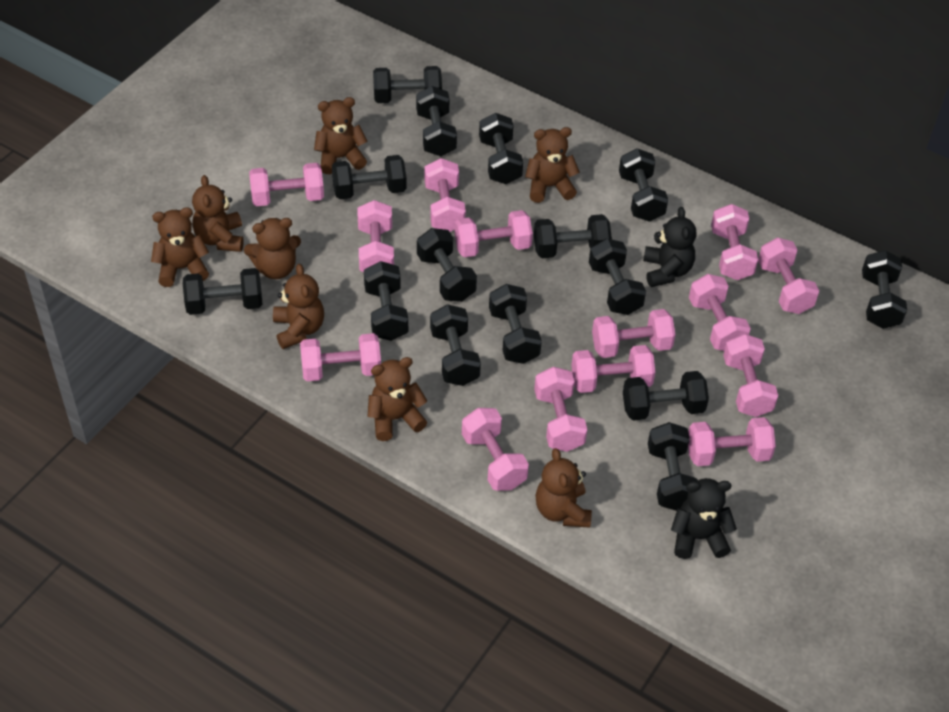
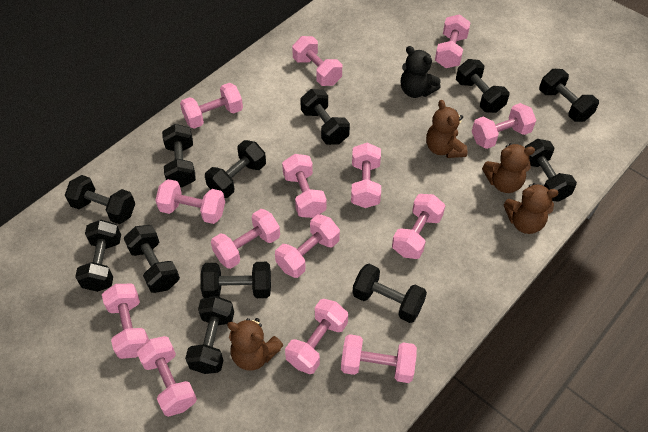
black dumbbell: [183,268,263,315] [332,155,406,199] [364,261,408,341] [373,66,442,103] [416,86,457,156] [417,228,477,302] [430,304,481,386] [479,113,523,184] [489,284,542,364] [534,214,612,258] [589,238,646,315] [619,148,668,222] [623,371,709,421] [648,422,698,511] [862,250,907,329] = 15 -> [65,175,135,224] [75,220,121,292] [124,225,180,293] [162,124,196,187] [185,296,234,374] [200,262,271,298] [205,140,266,198] [300,89,350,145] [353,264,427,323] [456,59,510,113] [525,139,577,202] [539,69,599,122] = 12
black teddy bear: [643,207,696,287] [671,478,737,559] = 2 -> [400,46,441,98] = 1
brown teddy bear: [151,207,209,287] [192,175,244,252] [244,218,301,279] [273,264,324,349] [314,97,368,174] [367,357,427,441] [525,127,580,203] [535,448,592,528] = 8 -> [227,318,284,370] [426,100,467,158] [482,143,535,193] [504,183,558,234] = 4

